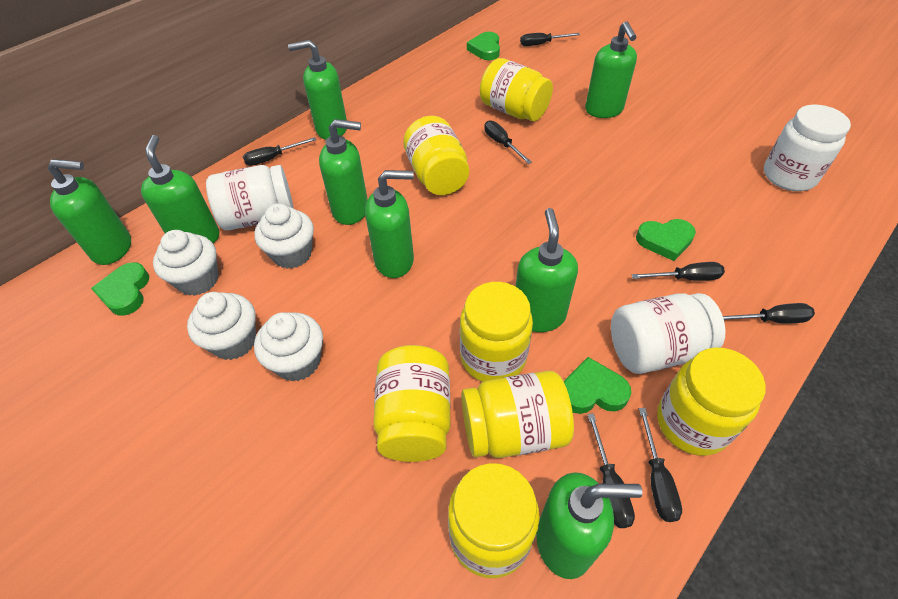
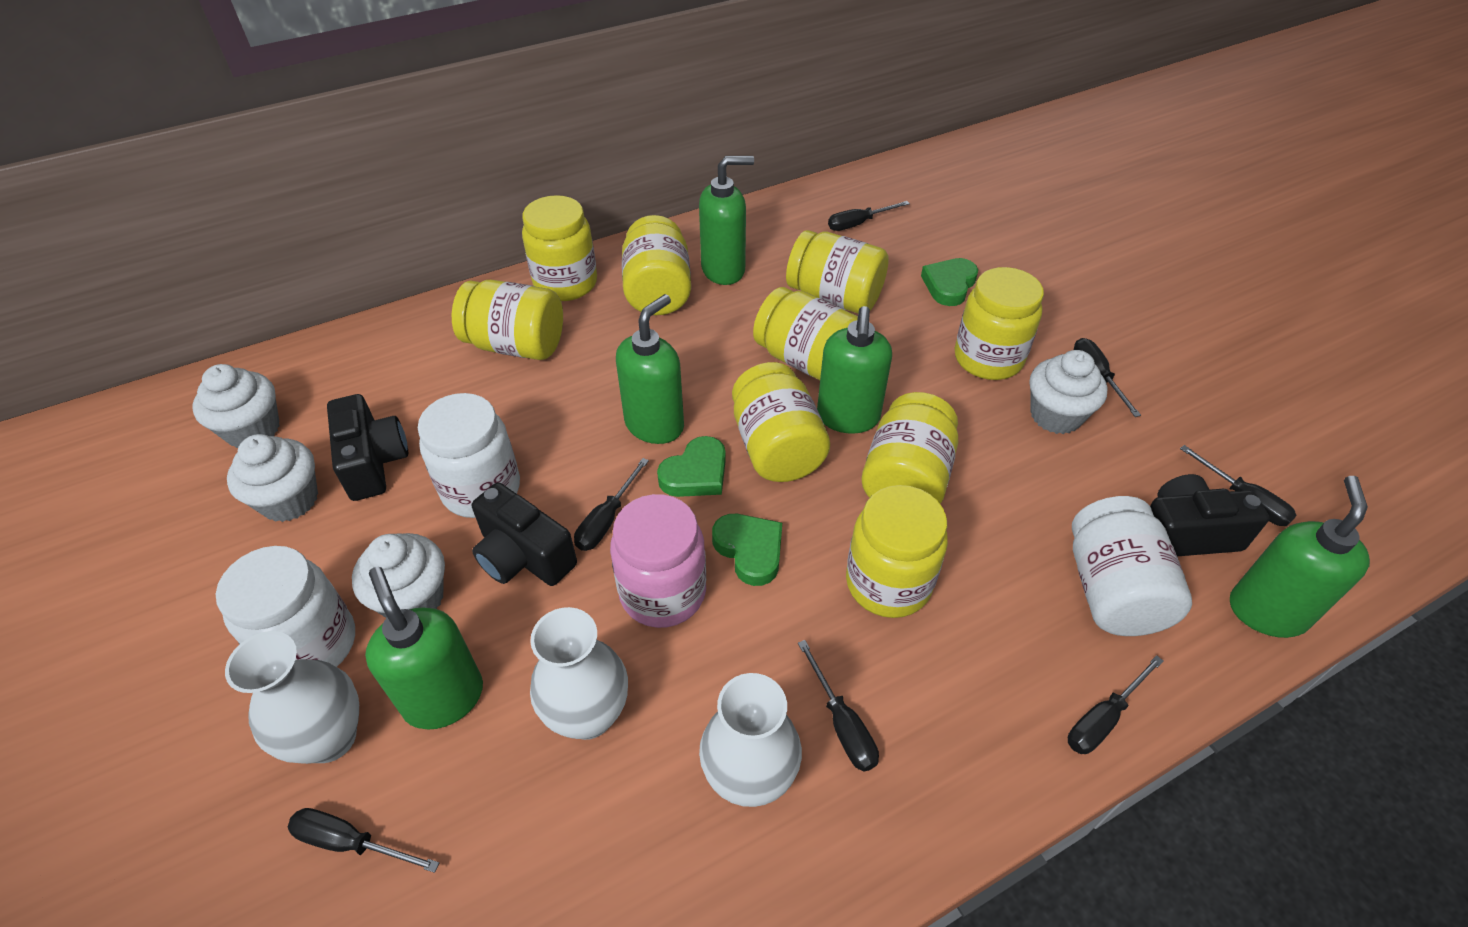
black camera: none = 0 -> [327,394,408,501] [472,482,577,586] [1150,474,1269,556] = 3
green heart: [91,262,149,316] [467,32,500,60] [564,357,631,414] [636,219,696,261] = 4 -> [657,436,726,497] [712,514,782,586] [921,258,978,306] = 3
green soap dispenser: [48,159,131,265] [141,135,219,244] [288,40,347,140] [319,119,368,225] [365,170,414,278] [516,208,578,332] [536,472,643,579] [585,21,637,118] = 8 -> [365,567,483,730] [616,294,684,444] [699,156,754,285] [817,306,892,434] [1230,476,1370,638] = 5
pink jar: none = 0 -> [610,494,706,628] = 1
white vase: none = 0 -> [225,631,359,764] [530,607,628,740] [699,673,802,807] = 3
yellow jar: [373,345,451,462] [403,116,469,195] [448,463,540,578] [460,282,533,382] [461,371,574,458] [480,58,553,121] [657,348,765,456] = 7 -> [452,280,563,360] [522,195,597,301] [622,215,691,315] [732,362,830,482] [753,287,858,380] [786,230,889,313] [846,485,948,618] [862,392,958,504] [955,267,1044,380] = 9

